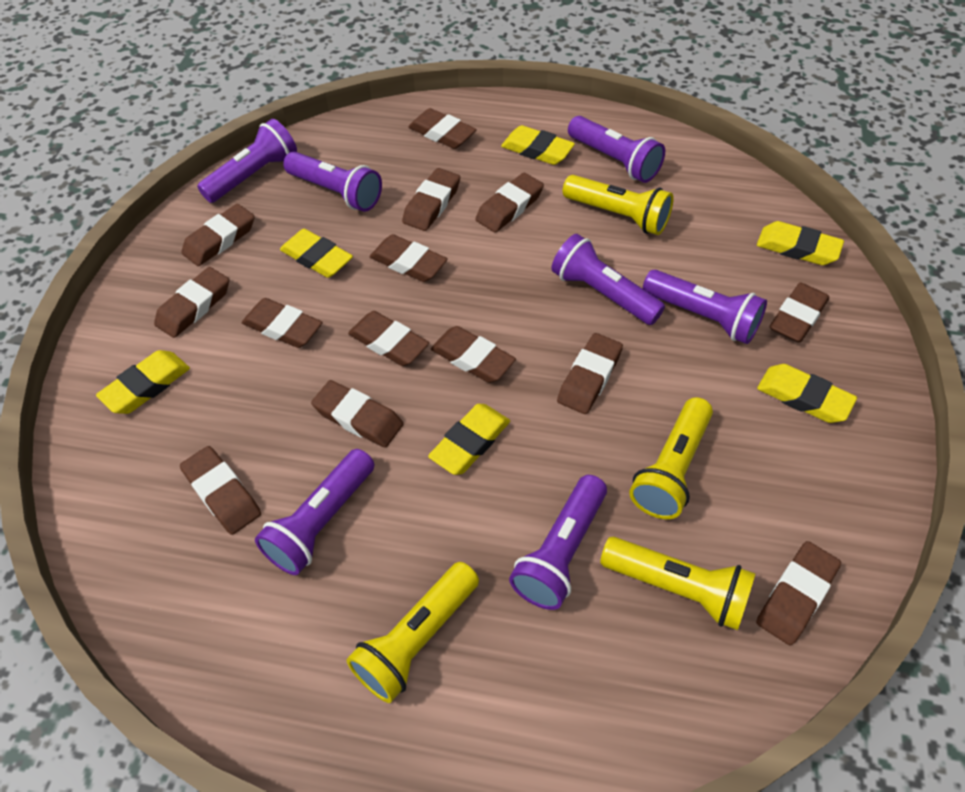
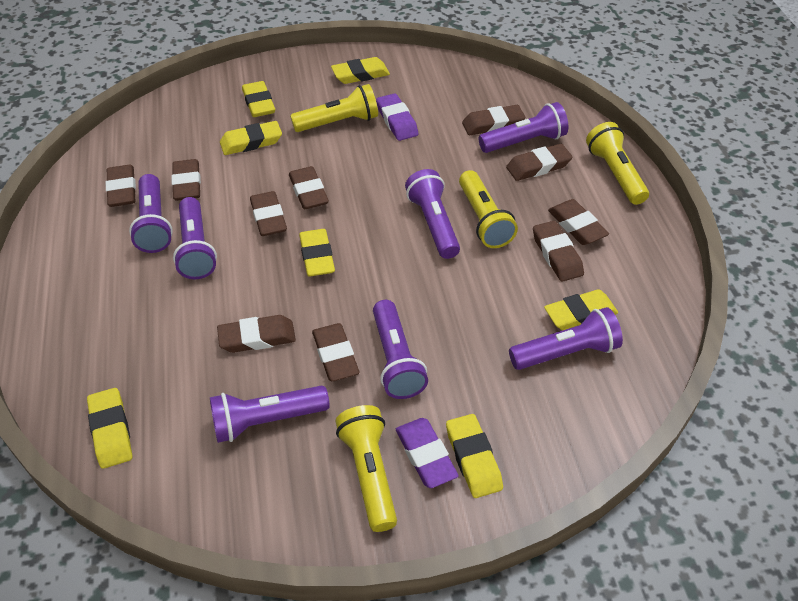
brown eraser: [154,267,229,338] [180,446,261,535] [181,204,255,266] [242,298,323,348] [311,380,403,448] [348,311,429,366] [370,234,448,282] [402,168,460,231] [408,108,477,149] [431,326,516,383] [475,173,544,233] [557,333,623,414] [756,541,841,646] [770,283,829,343] = 14 -> [106,165,136,207] [172,159,201,201] [217,315,296,353] [250,191,287,236] [289,166,329,209] [312,323,359,381] [462,105,525,135] [506,144,573,181] [533,221,584,282] [548,199,609,245] = 10
purple eraser: none = 0 -> [376,93,418,141] [396,418,459,488] = 2
yellow eraser: [96,350,190,414] [280,229,353,278] [428,404,510,475] [501,125,575,165] [757,221,844,265] [757,364,857,423] = 6 -> [87,388,132,469] [220,121,282,155] [242,81,275,117] [299,229,335,277] [331,57,390,84] [446,414,503,498] [544,289,618,331] = 7

